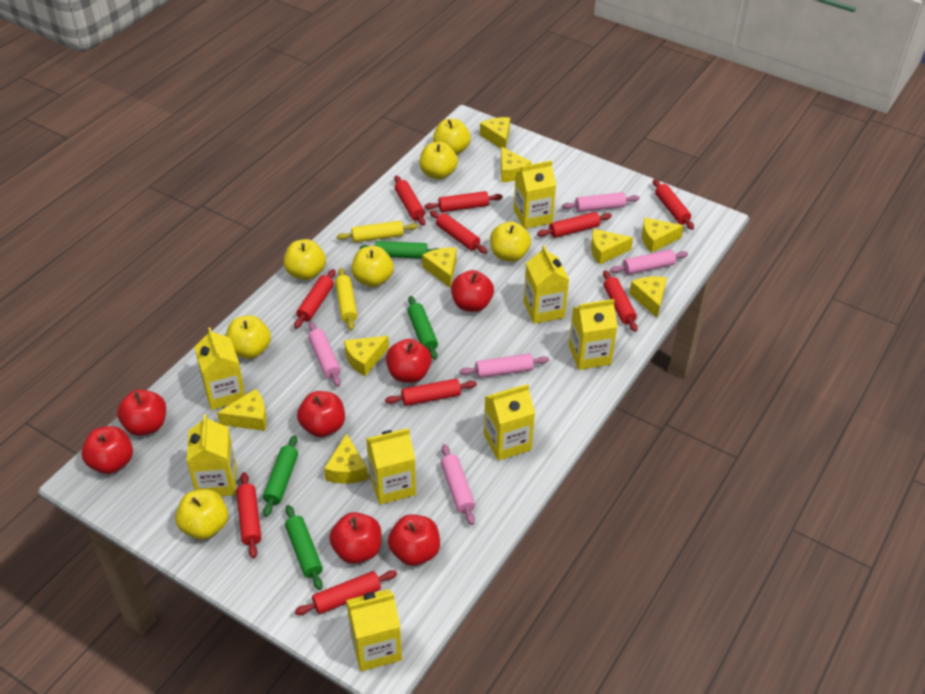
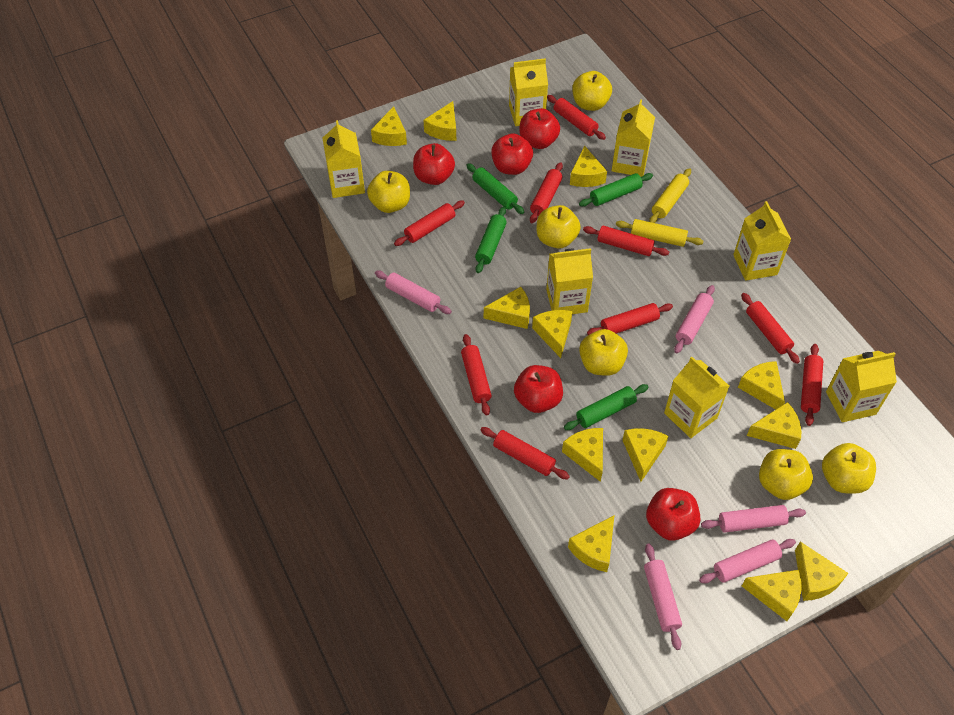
red apple: [81,426,133,474] [117,389,166,436] [297,391,345,437] [329,512,381,564] [386,339,432,383] [388,515,440,566] [451,270,494,312] = 7 -> [413,143,455,185] [491,133,533,175] [514,365,563,413] [520,108,560,149] [646,488,700,541] = 5
red rolling pin: [236,472,261,558] [294,269,335,329] [295,570,397,615] [385,379,477,406] [394,175,426,226] [424,191,503,212] [430,210,487,254] [537,212,612,238] [603,270,638,332] [653,179,694,230] = 10 -> [394,201,465,246] [461,334,492,416] [480,427,570,479] [530,162,563,223] [547,95,606,140] [583,226,669,256] [587,303,673,335] [741,293,800,364] [801,344,823,426] = 9
yellow apple: [175,489,228,540] [226,315,271,359] [284,239,326,280] [351,246,394,287] [420,142,458,180] [433,119,471,155] [490,222,531,262] = 7 -> [367,171,410,213] [537,205,581,248] [572,71,612,111] [579,329,628,376] [759,449,813,500] [822,443,876,494] = 6
yellow carton: [187,414,237,496] [194,327,245,410] [346,589,402,671] [366,428,416,505] [484,384,535,461] [514,160,556,229] [524,245,569,324] [569,299,618,370] = 8 -> [323,120,365,198] [509,58,548,126] [546,248,593,314] [612,99,655,177] [664,357,729,438] [733,201,791,281] [826,351,897,422] = 7
yellow cheese: [217,389,267,431] [324,433,368,484] [344,336,389,376] [422,248,457,288] [480,117,510,149] [501,147,531,182] [591,229,633,265] [629,276,667,318] [642,218,684,253] = 9 -> [371,106,407,146] [424,101,456,141] [484,287,530,329] [532,310,573,358] [562,428,603,482] [568,515,614,572] [570,145,607,187] [622,428,668,482] [738,361,785,410] [742,570,802,621] [747,402,802,449] [795,542,848,601] = 12

